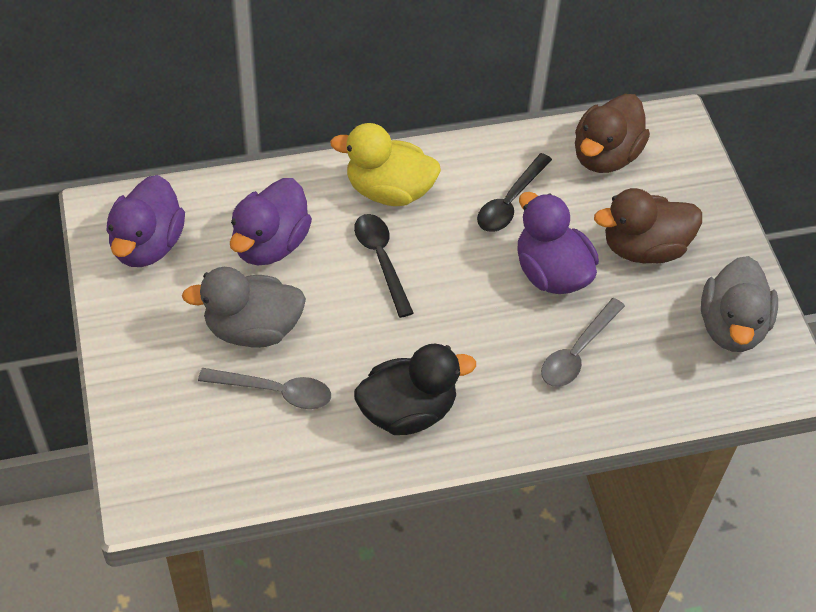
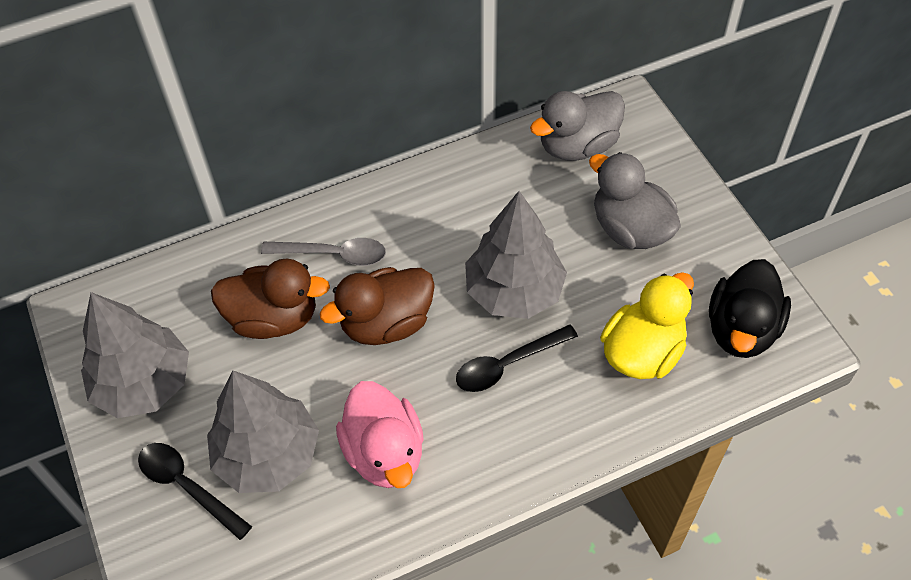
grey spoon: [198,368,331,409] [541,298,625,387] = 2 -> [261,238,386,266] = 1
grey tree: none = 0 -> [81,292,189,418] [207,371,319,493] [465,191,567,319] = 3
pink duck: none = 0 -> [336,381,424,488] = 1
purple duck: [107,175,185,267] [230,178,312,265] [517,192,599,294] = 3 -> none = 0

